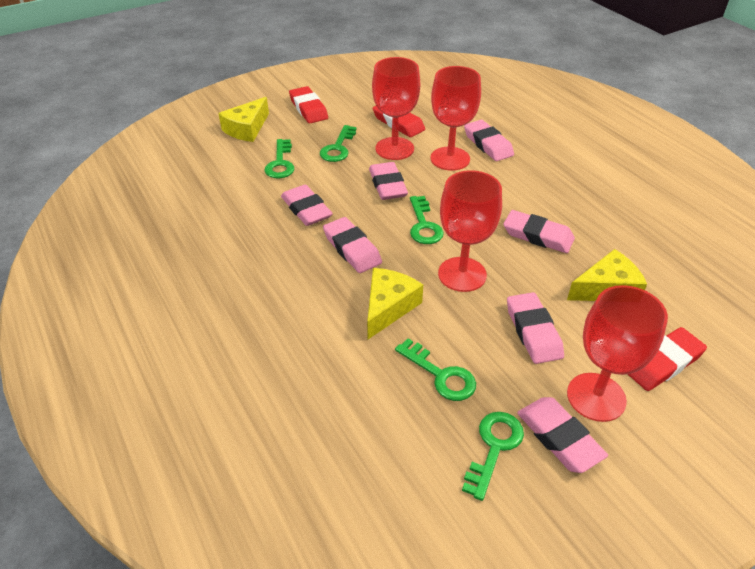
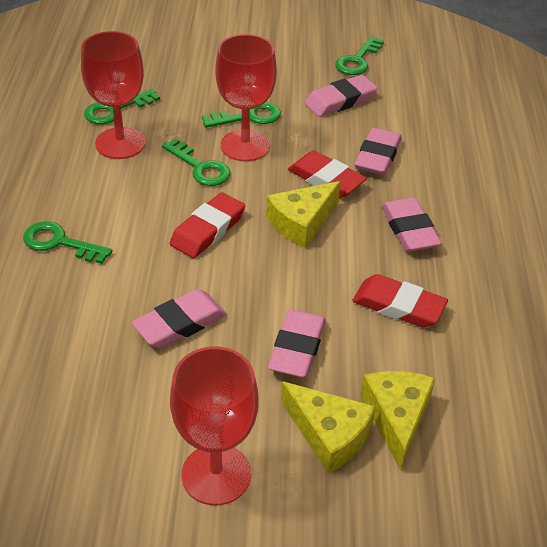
pink eraser: [281,185,333,226] [323,217,382,273] [369,162,408,200] [464,120,514,161] [503,210,575,253] [507,292,564,364] [517,397,608,473] = 7 -> [131,289,227,349] [268,310,326,378] [305,75,377,117] [354,127,402,175] [381,198,442,252] = 5
red goblet: [372,57,420,160] [430,66,481,171] [438,170,502,292] [567,285,668,422] = 4 -> [81,31,146,159] [170,346,259,506] [216,34,277,161] = 3

